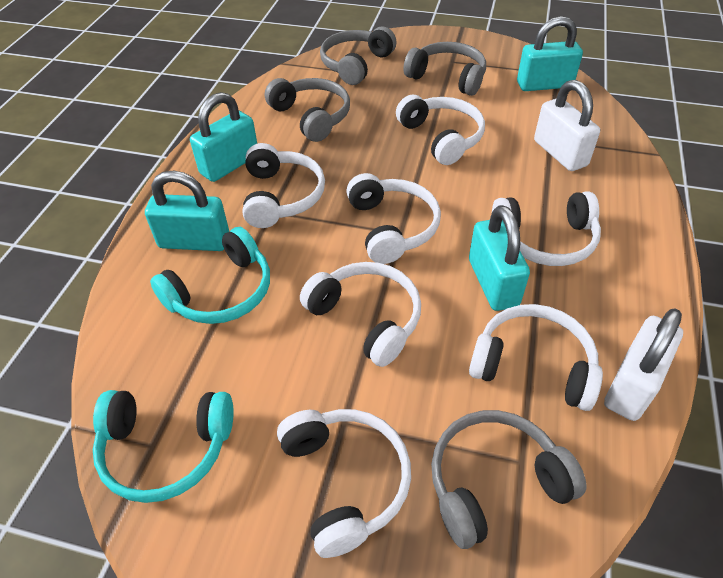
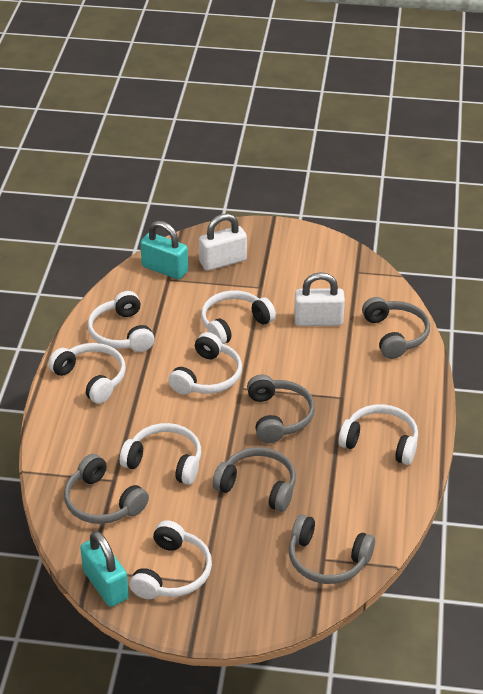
grey headphones: [265,78,350,142] [320,27,397,85] [403,42,486,96] [431,410,587,549] = 4 -> [64,454,149,524] [213,447,296,512] [247,375,315,443] [289,514,375,584] [362,297,430,359] = 5
turquoise headphones: [93,390,234,503] [150,227,270,324] = 2 -> none = 0
turquoise padlock: [145,170,229,251] [190,92,257,182] [469,205,530,311] [517,16,583,91] = 4 -> [80,531,129,607] [140,221,188,279] = 2

